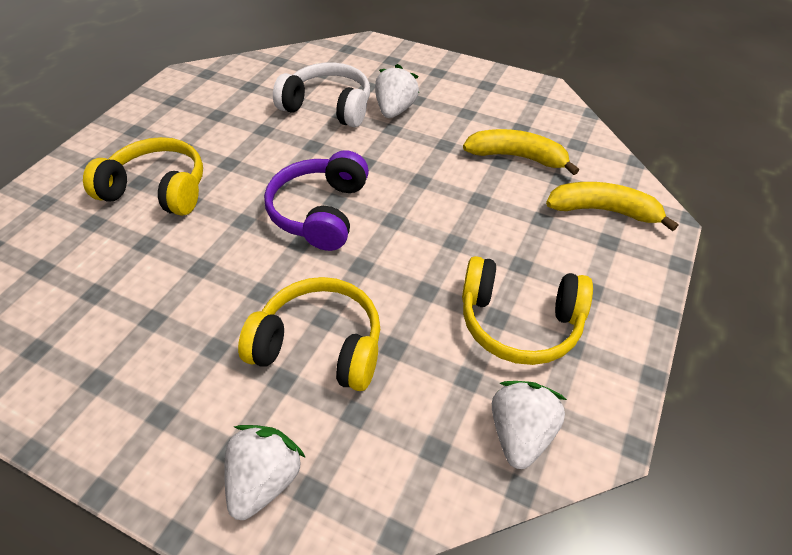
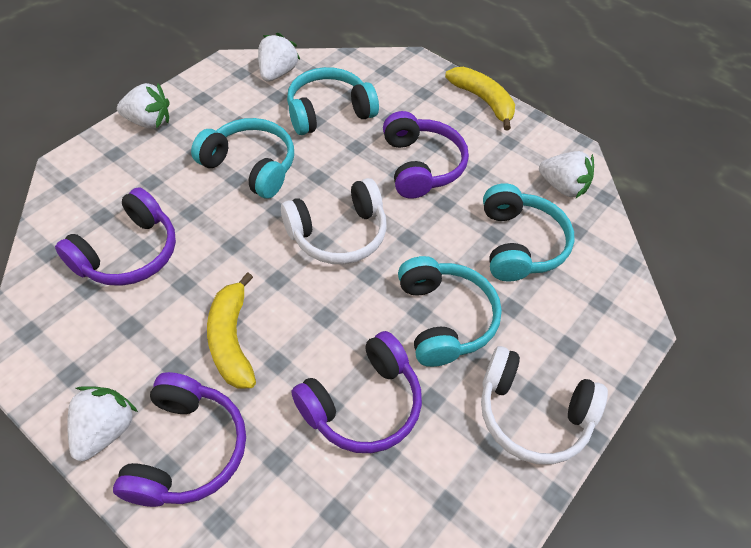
purple headphones: [264,150,369,251] = 1 -> [55,187,176,286] [113,372,246,507] [291,331,422,453] [383,111,469,199] = 4
turquoise headphones: none = 0 -> [191,118,294,199] [287,67,379,135] [398,256,502,367] [483,183,575,282] = 4
white headphones: [273,62,370,127] = 1 -> [281,178,387,264] [481,346,608,465] = 2
white strawberry: [224,425,306,520] [375,64,419,118] [492,381,567,469] = 3 -> [67,386,138,461] [117,83,170,129] [258,33,300,82] [539,151,594,198] = 4
yellow headphones: [83,137,203,216] [238,277,380,391] [462,256,593,365] = 3 -> none = 0

